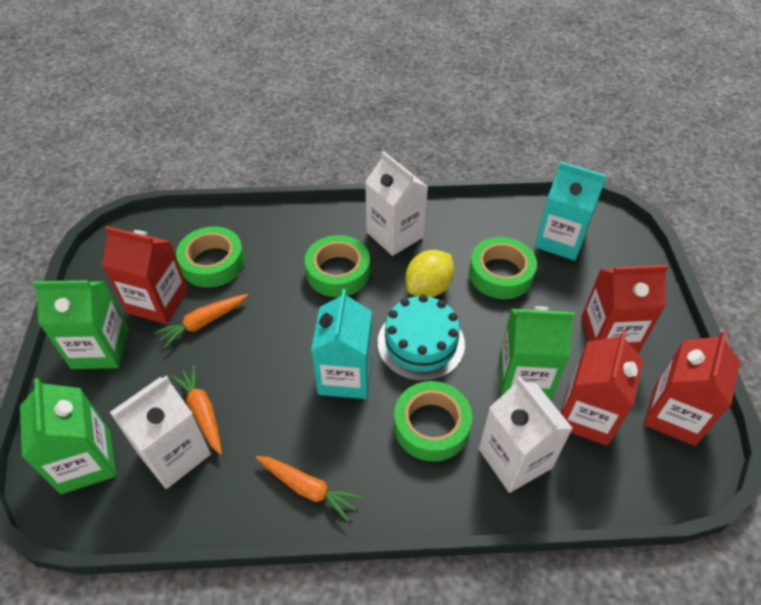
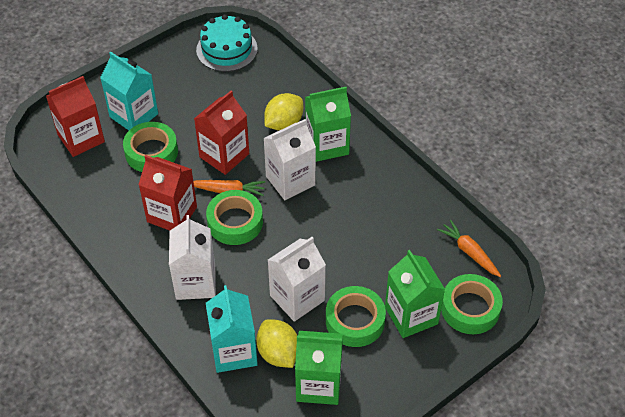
orange carrot: [154,294,248,348] [171,365,222,455] [256,456,361,521] = 3 -> [193,180,265,196] [437,220,501,277] = 2
red carton: [102,226,188,324] [561,331,643,446] [581,265,668,353] [643,331,740,446] = 4 -> [46,76,105,157] [138,155,197,231] [194,91,249,175] = 3
yellow lemon: [405,250,454,297] = 1 -> [257,319,297,368] [264,93,303,130] = 2

